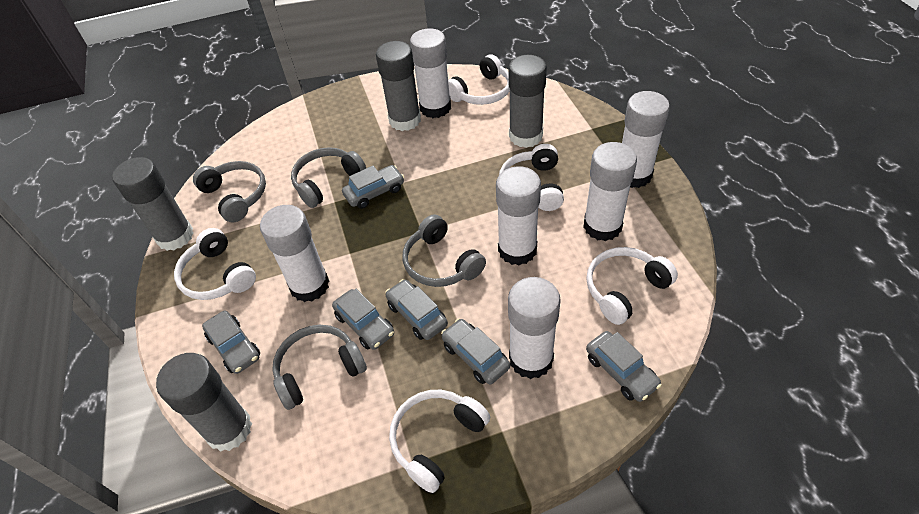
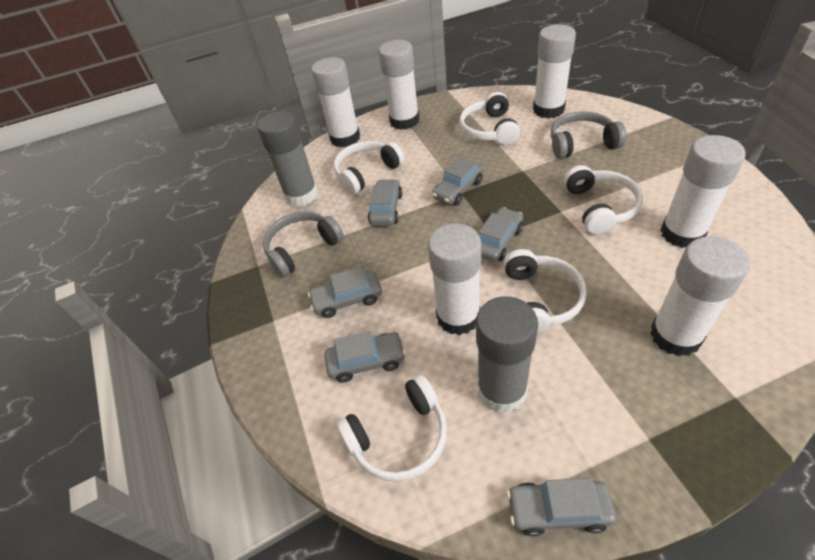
grey glue stick: [112,157,194,251] [156,353,252,452] [376,41,421,131] [508,55,547,148] = 4 -> [257,111,318,206] [476,296,538,413] = 2
grey headphones: [193,161,266,222] [272,325,367,410] [291,147,366,208] [402,214,486,287] = 4 -> [263,211,344,277] [551,111,627,159] = 2

